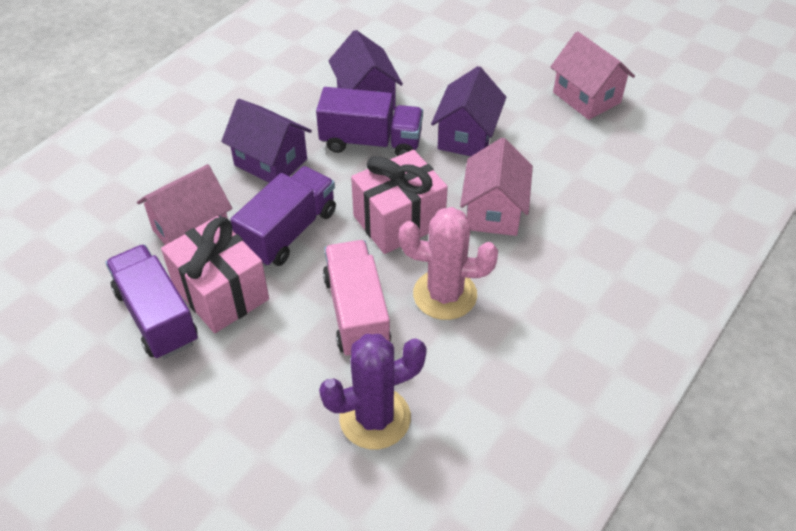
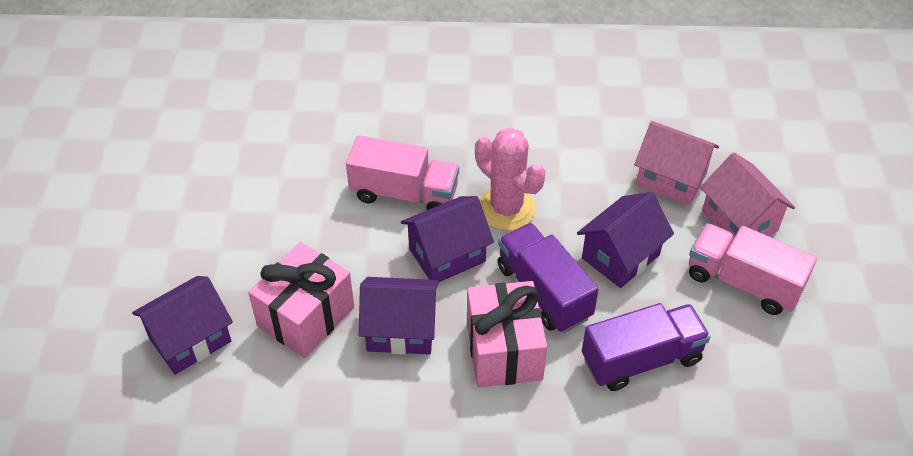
pink house: [137,164,232,245] [460,138,533,236] [550,31,635,120] = 3 -> [634,121,719,206] [700,153,795,239] = 2
pink truck: [323,240,391,356] = 1 -> [346,135,459,210] [689,223,817,315] = 2
purple cactus: [319,334,427,449] = 1 -> none = 0
purple house: [221,99,312,183] [329,30,403,110] [431,66,506,156] = 3 -> [132,276,233,375] [359,277,439,355] [401,196,494,282] [577,192,674,288] = 4
purple truck: [105,244,198,359] [230,166,336,267] [316,87,423,156] = 3 -> [497,223,599,333] [582,303,710,391] = 2

